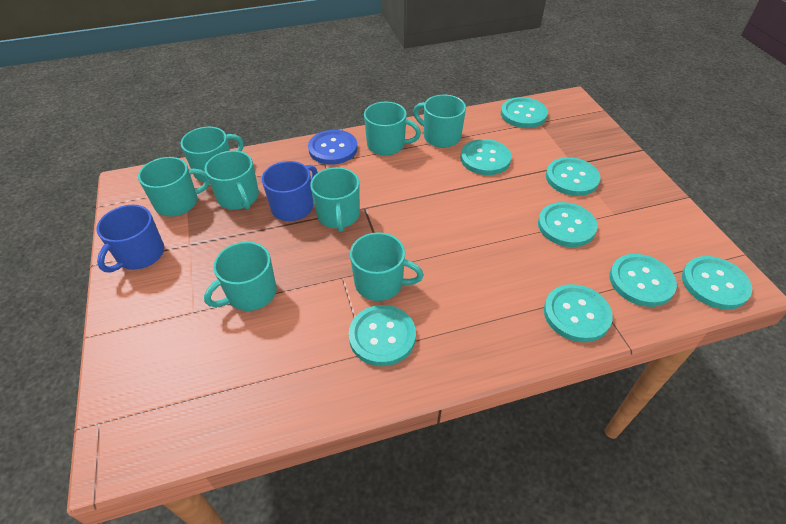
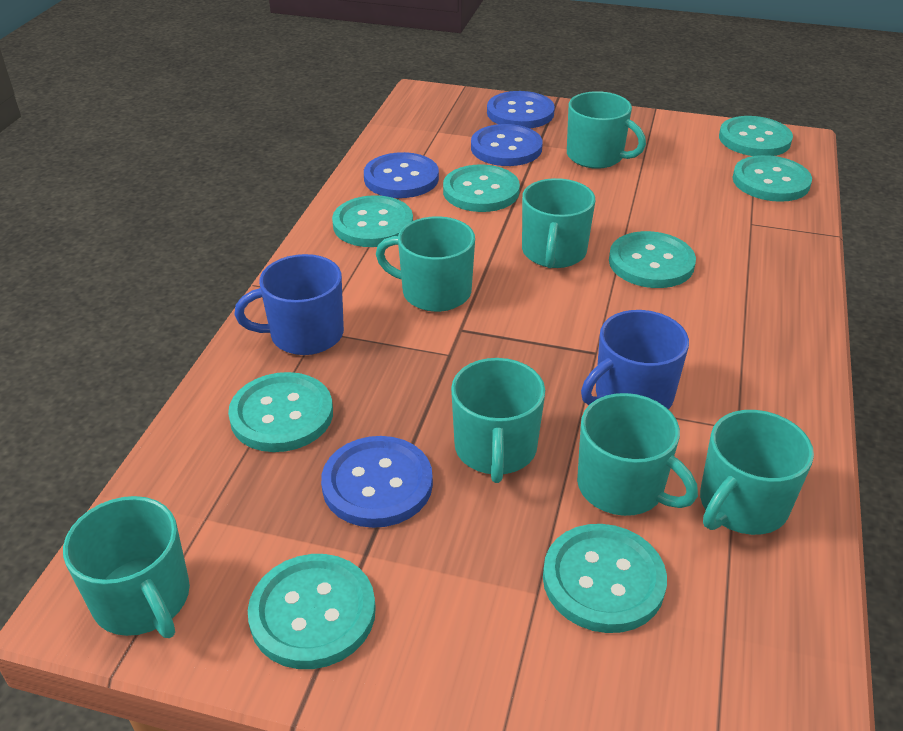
blue button: [308,130,358,165] = 1 -> [321,436,433,528] [364,152,439,198] [471,124,543,166] [487,91,555,128] = 4
turquoise mug: [138,157,210,217] [181,127,244,182] [204,242,276,311] [205,151,259,210] [310,167,360,232] [350,232,424,301] [364,102,421,155] [413,95,466,148] = 8 -> [63,496,190,638] [376,216,475,312] [451,358,545,483] [522,178,595,268] [567,91,646,169] [577,393,698,516] [700,410,814,535] = 7

